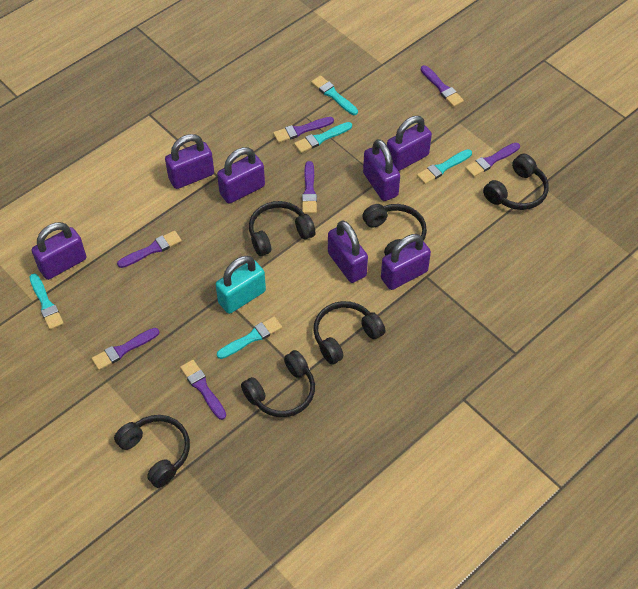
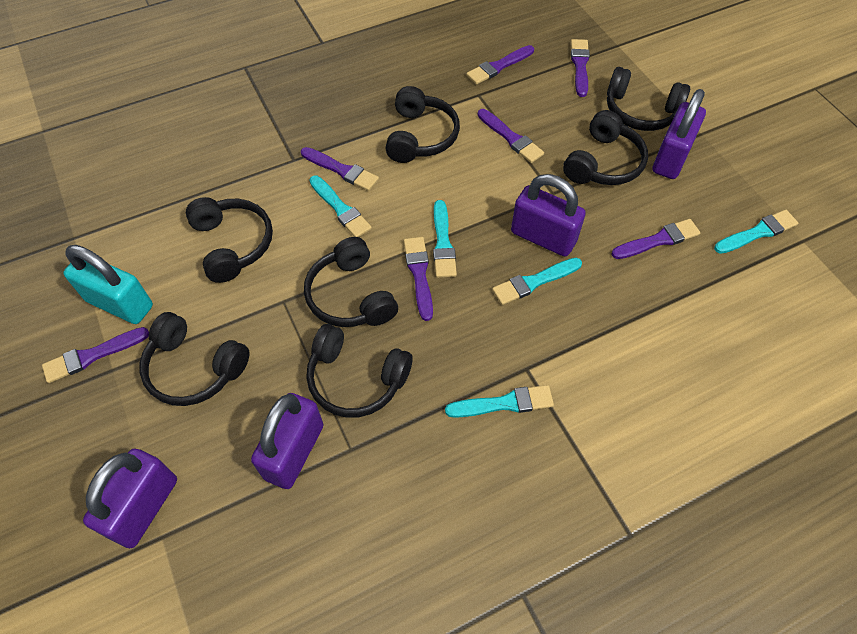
black headphones: [114,415,190,488] [241,350,315,417] [249,201,315,256] [314,301,386,365] [362,204,427,256] [483,154,549,210] = 6 -> [140,312,249,406] [186,197,273,283] [304,237,398,327] [306,324,413,418] [386,86,460,163] [563,110,648,185] [607,67,690,131] = 7
purple padlock: [32,222,86,280] [165,134,214,189] [217,147,265,204] [328,220,368,283] [363,139,400,201] [381,234,431,290] [387,116,432,171] = 7 -> [83,449,177,548] [251,393,324,489] [511,174,586,256] [652,89,706,179] = 4

